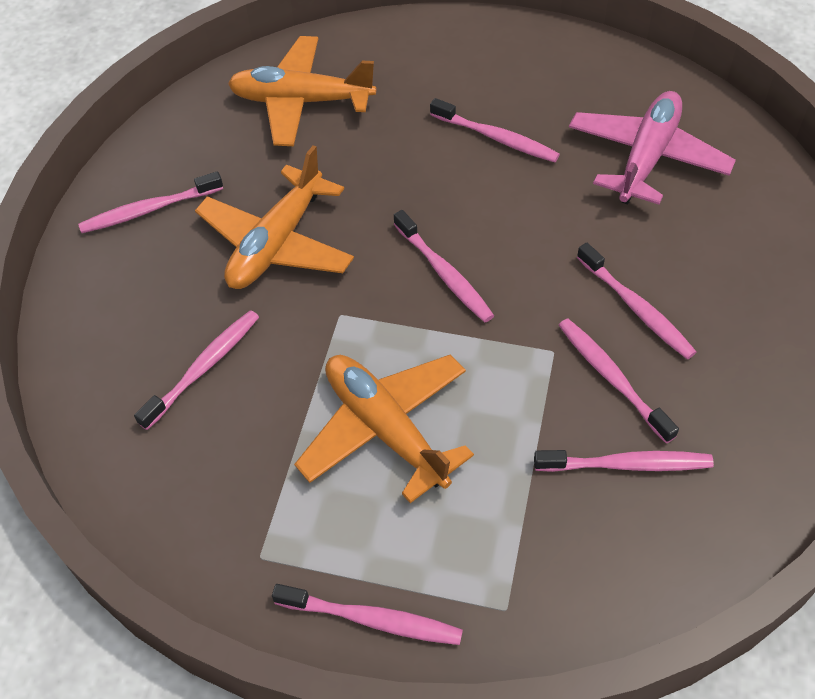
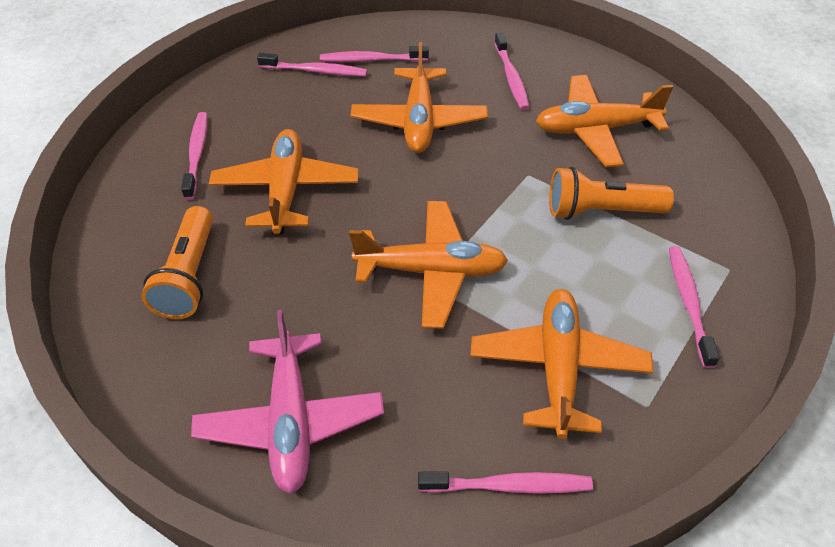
orange flashlight: none = 0 -> [141,206,213,319] [549,167,674,220] = 2
orange plane: [195,145,354,289] [228,36,376,146] [294,355,474,503] = 3 -> [209,129,359,235] [349,201,508,329] [350,42,488,153] [470,289,654,439] [536,75,673,167] = 5
pink toothbrush: [78,171,223,233] [134,310,259,430] [272,584,463,645] [394,210,494,322] [430,98,560,162] [534,450,714,472] [558,319,679,444] [577,243,696,360] = 8 -> [181,112,207,200] [257,53,367,76] [320,46,429,62] [418,471,593,494] [494,32,530,110] [669,246,720,368] = 6

